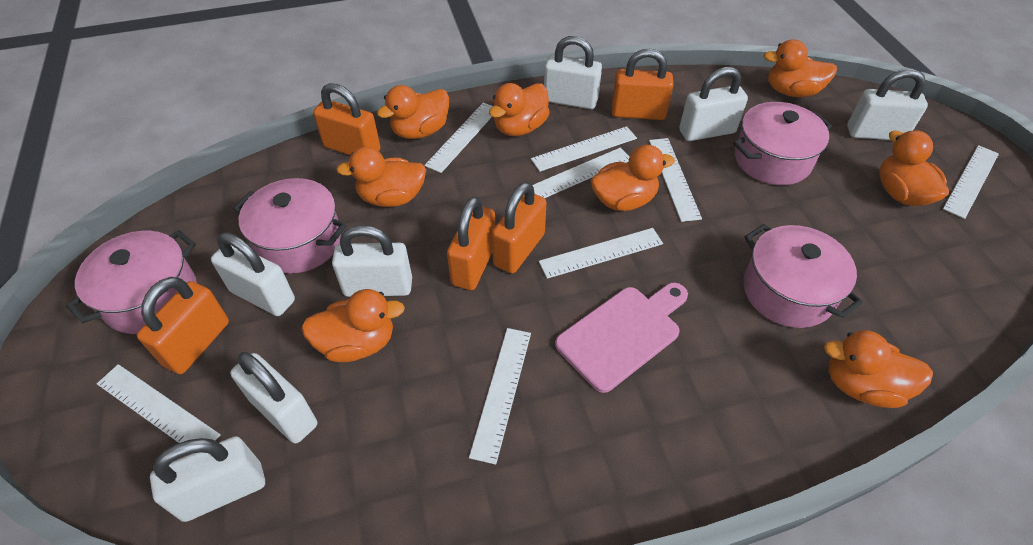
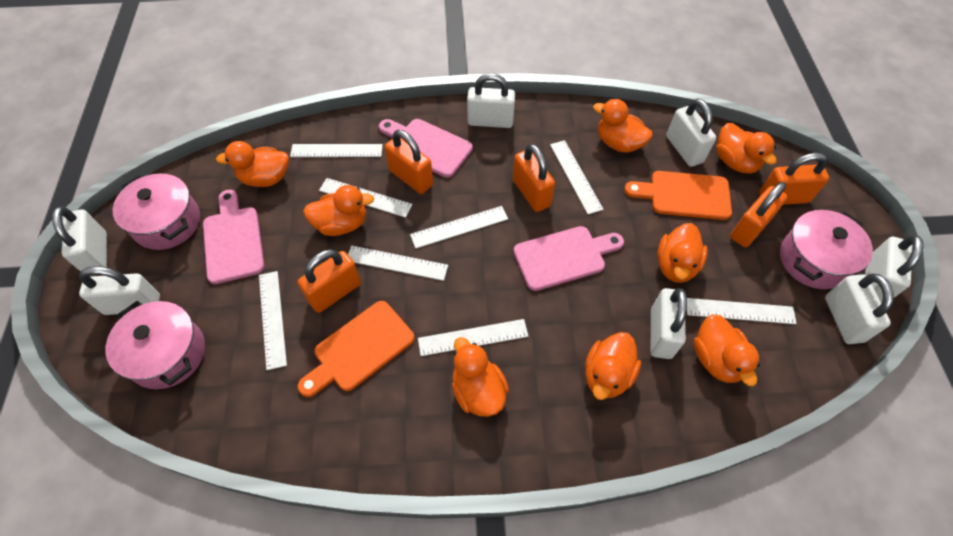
orange cutting board: none = 0 -> [298,301,415,397] [624,171,732,220] = 2
pink cutting board: [555,283,688,393] = 1 -> [203,190,265,284] [379,119,473,178] [513,226,624,291] = 3
pink pot: [66,230,197,334] [233,178,347,274] [733,102,832,185] [743,224,863,328] = 4 -> [105,301,205,389] [113,173,200,250] [780,210,873,289] = 3

